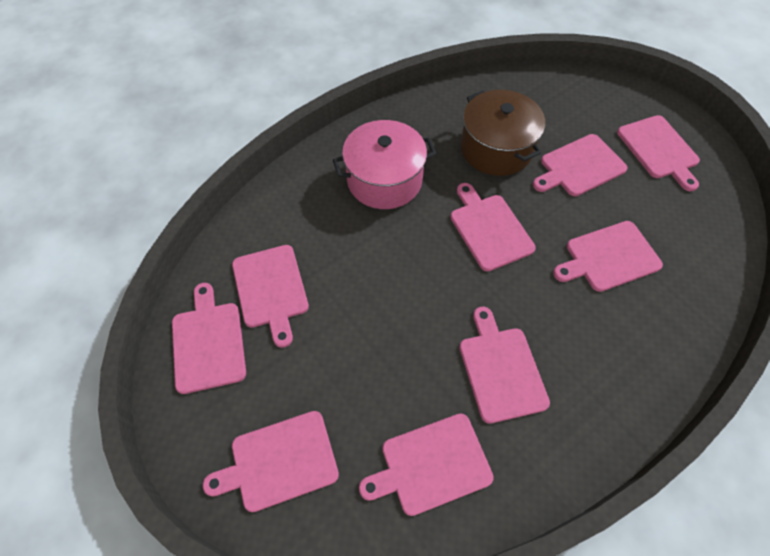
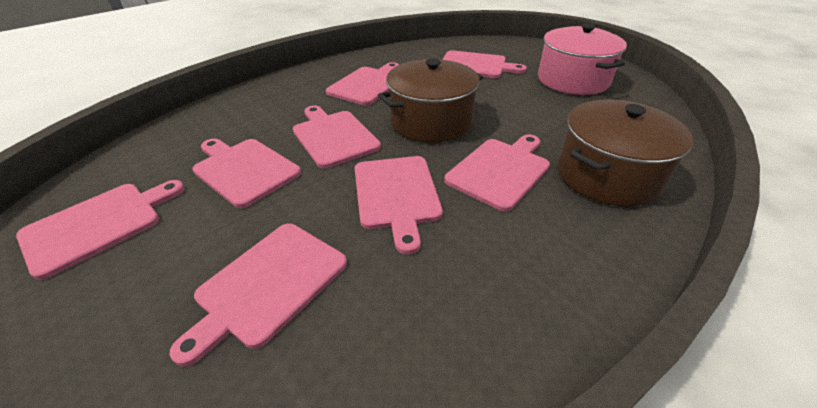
brown pot: [460,90,545,176] = 1 -> [378,58,483,143] [557,100,693,206] = 2
pink cutting board: [172,283,246,394] [203,411,339,512] [232,245,309,348] [359,413,494,516] [450,183,536,271] [459,307,550,424] [533,134,628,196] [553,221,663,292] [617,115,700,191] = 9 -> [16,180,185,280] [170,223,347,367] [192,138,301,208] [293,106,381,169] [326,62,399,106] [355,156,443,254] [442,50,527,78] [444,134,550,211] = 8

